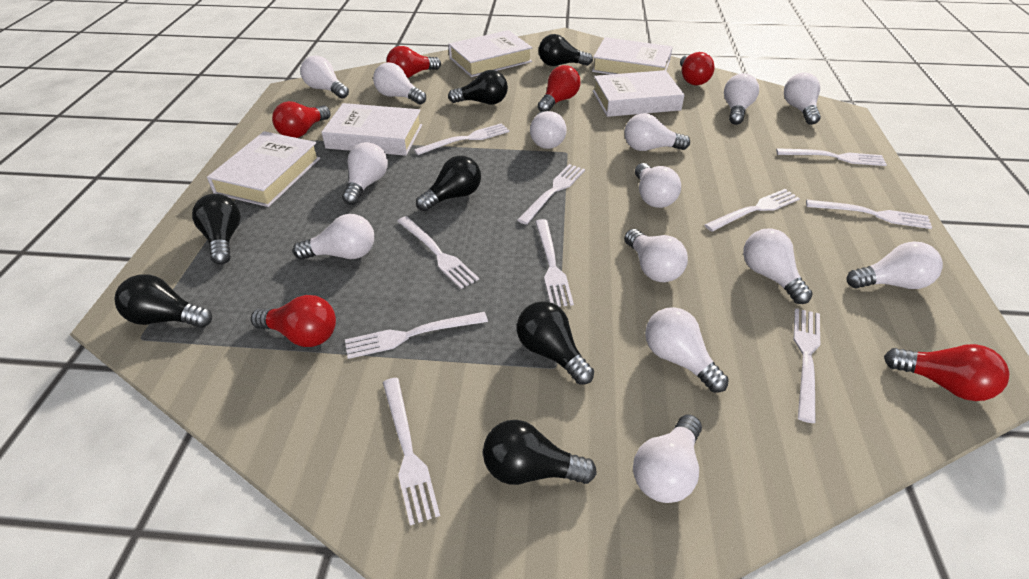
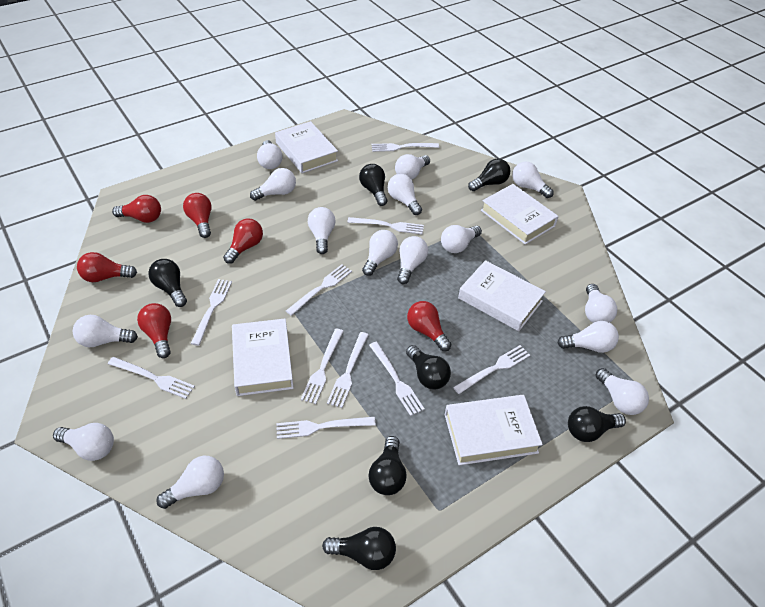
white light bulb: [293,214,374,260] [300,55,349,99] [342,142,388,205] [373,62,426,105] [530,111,567,149] [624,229,688,282] [625,113,690,151] [633,414,702,503] [635,163,681,208] [645,307,729,392] [724,73,759,125] [743,228,813,304] [784,73,821,125] [847,242,943,289] = 14 -> [53,423,114,461] [73,315,138,347] [156,456,224,509] [250,168,296,201] [257,140,283,169] [308,207,336,254] [362,230,398,276] [388,174,422,215] [395,154,430,180] [397,236,428,284] [441,225,482,253] [512,162,554,198] [558,321,619,353] [585,284,617,323] [596,368,649,415] = 15

